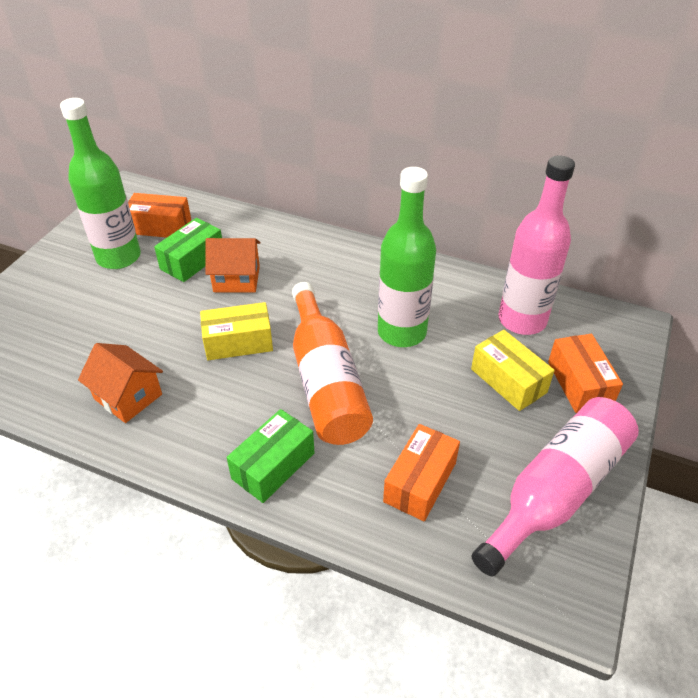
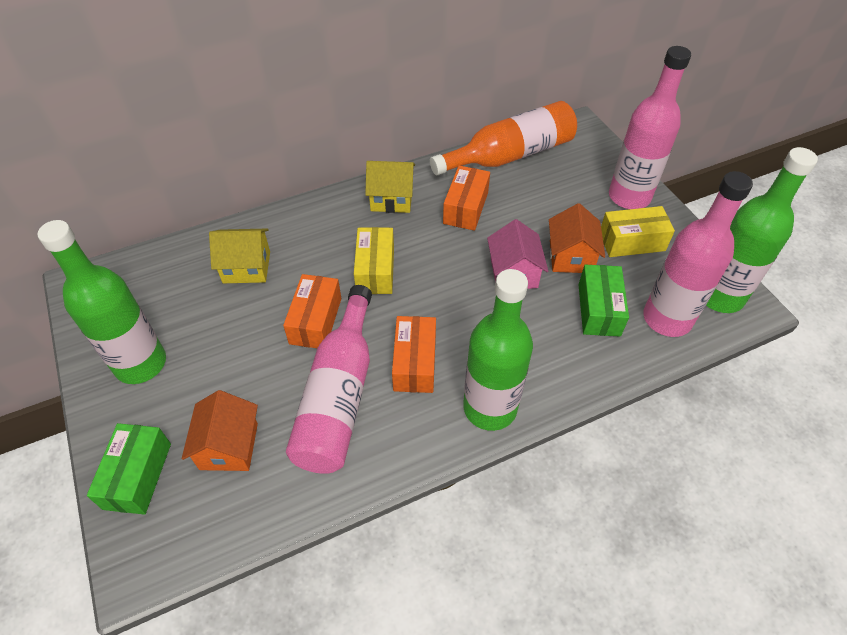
green bottle: [60,98,141,269] [378,167,436,347] = 2 -> [37,220,166,384] [463,269,533,431] [706,147,818,313] = 3
pink bottle: [471,397,639,576] [498,155,575,335] = 2 -> [286,285,372,474] [609,46,691,209] [643,171,753,337] = 3
pink house: none = 0 -> [487,219,548,289] = 1
yellow house: none = 0 -> [209,228,270,283] [365,161,415,213] = 2

